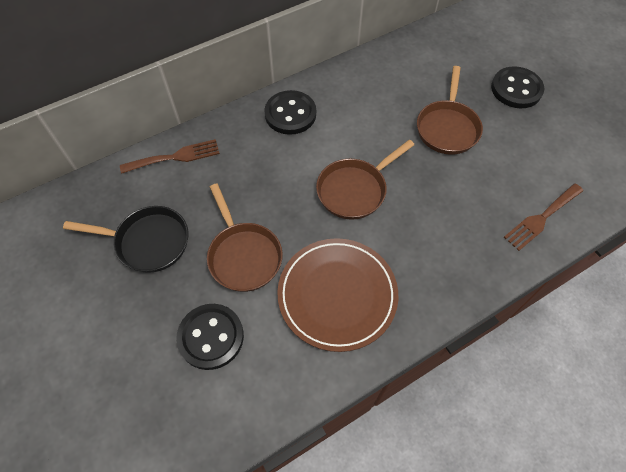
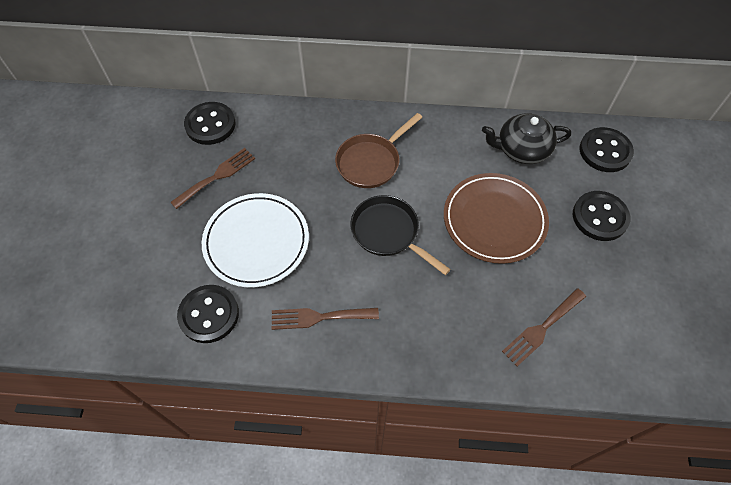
black button: [176,304,244,370] [264,90,316,135] [491,66,544,108] = 3 -> [177,285,239,343] [184,102,235,145] [573,191,630,241] [579,127,634,172] = 4
black teapot: none = 0 -> [482,113,571,164] = 1
brown fork: [120,139,220,174] [504,183,583,251] = 2 -> [170,148,255,209] [272,308,379,330] [502,288,586,366] = 3
brown pan: [207,184,283,292] [316,140,414,220] [417,66,483,155] = 3 -> [335,113,422,188] = 1
white plate: none = 0 -> [202,193,309,287] = 1

